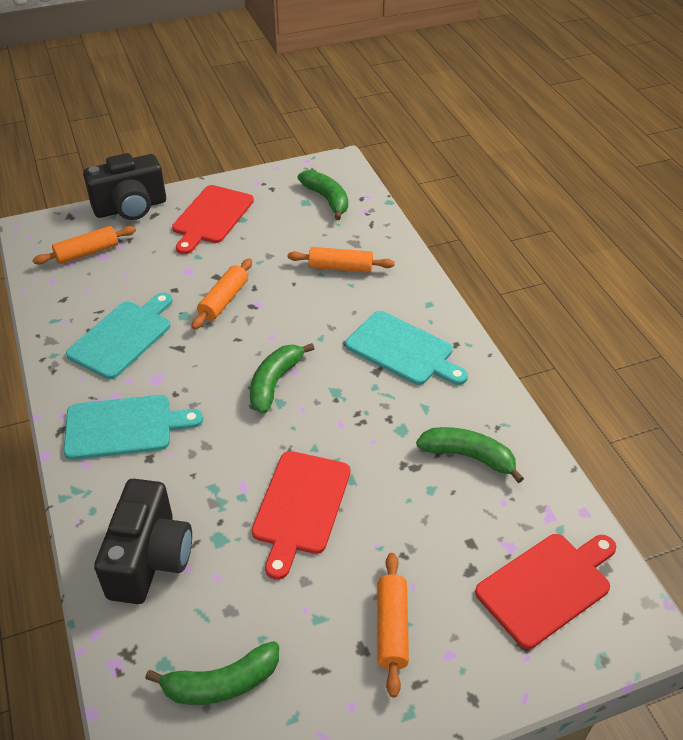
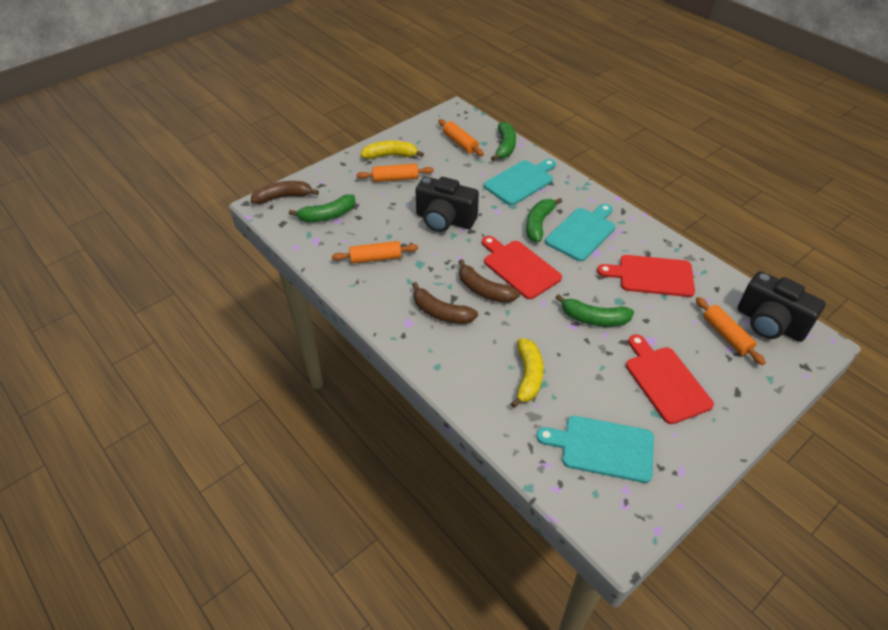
brown banana: none = 0 -> [251,181,319,204] [412,282,478,324] [459,259,520,303] = 3
yellow banana: none = 0 -> [361,141,424,159] [511,338,544,408] = 2

